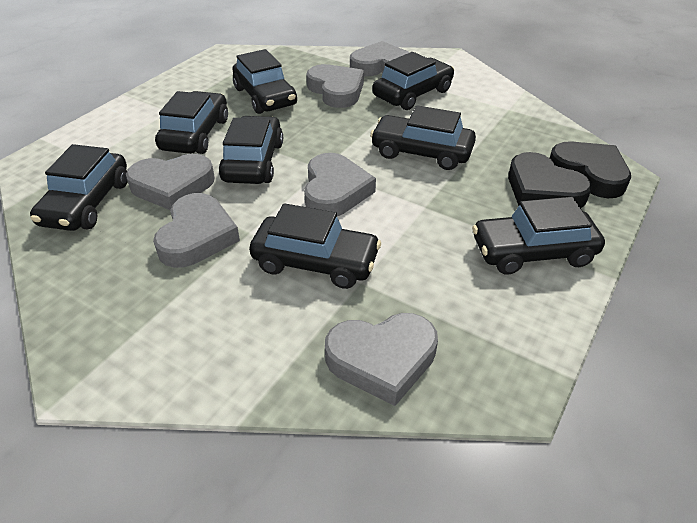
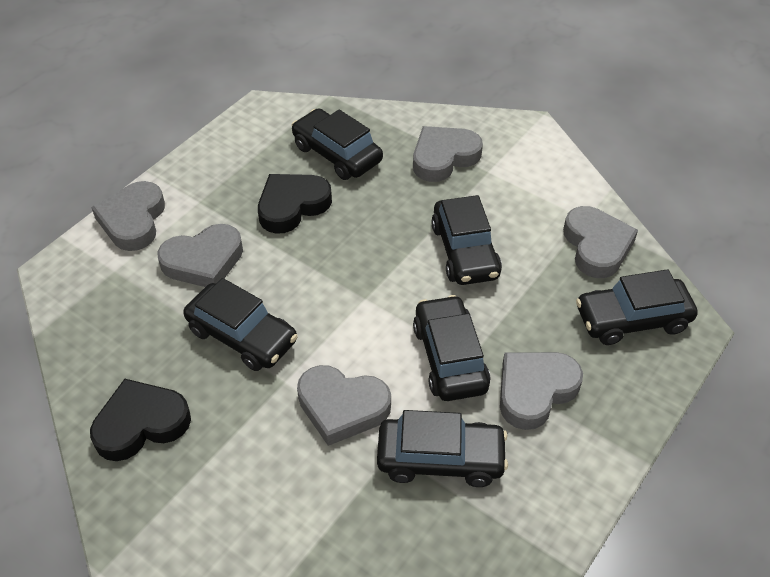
black car: [30,144,128,231] [155,91,228,154] [219,116,283,184] [233,49,297,114] [249,203,381,289] [370,105,476,170] [372,52,454,110] [472,197,605,275] = 8 -> [183,278,298,371] [291,108,383,180] [377,410,508,487] [413,295,490,401] [431,195,502,285] [576,269,698,345] = 6

